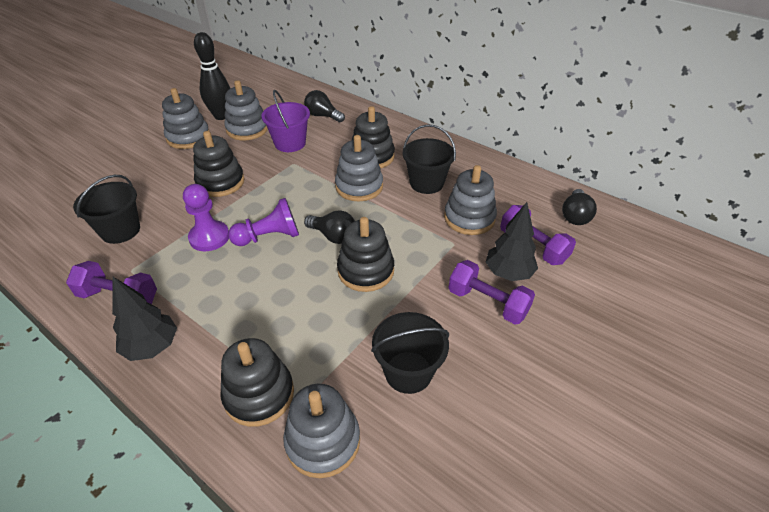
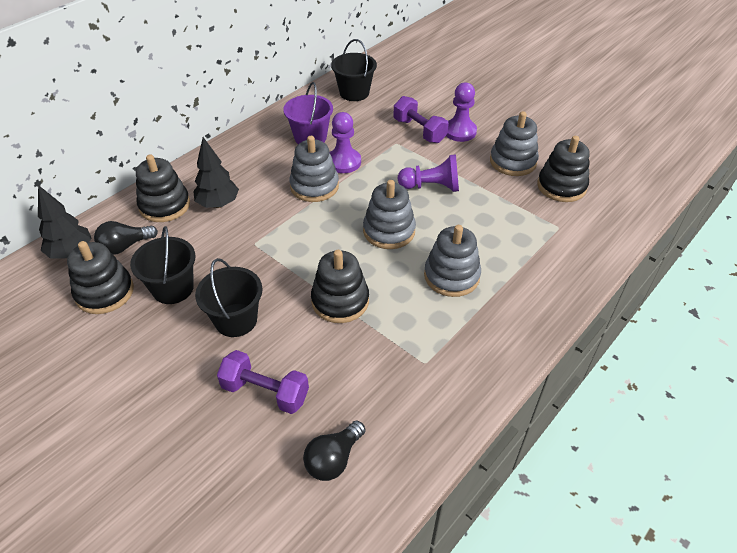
black bowling pin: [194,32,230,120] = 1 -> none = 0
black light bulb: [304,90,345,123] [304,210,355,244] [562,189,597,225] = 3 -> [94,221,158,255] [303,421,365,481] = 2
grey stacking toy: [162,88,209,149] [224,80,268,140] [283,384,360,478] [335,135,383,201] [444,165,497,235] = 5 -> [289,136,339,202] [363,180,416,249] [424,225,481,297] [490,111,539,176] = 4
purple dumbbell: [66,261,157,304] [448,260,535,325] [500,205,576,265] = 3 -> [217,350,309,414] [393,96,449,143] = 2
purple pawn: [183,184,229,251] [228,198,299,246] = 2 -> [330,112,361,173] [398,154,459,192] [446,82,477,142] = 3

